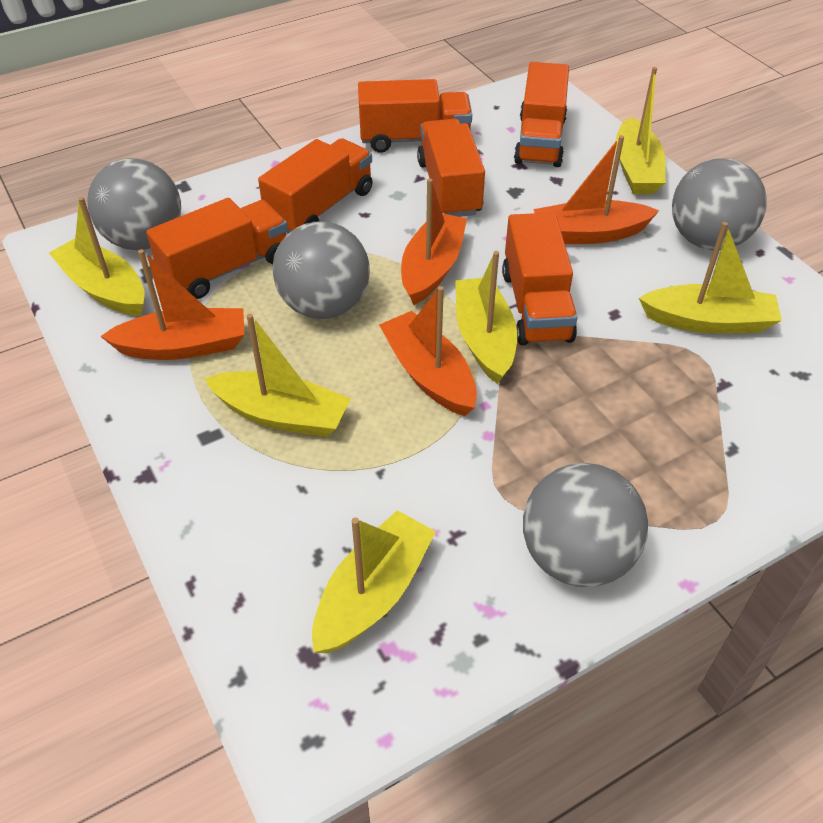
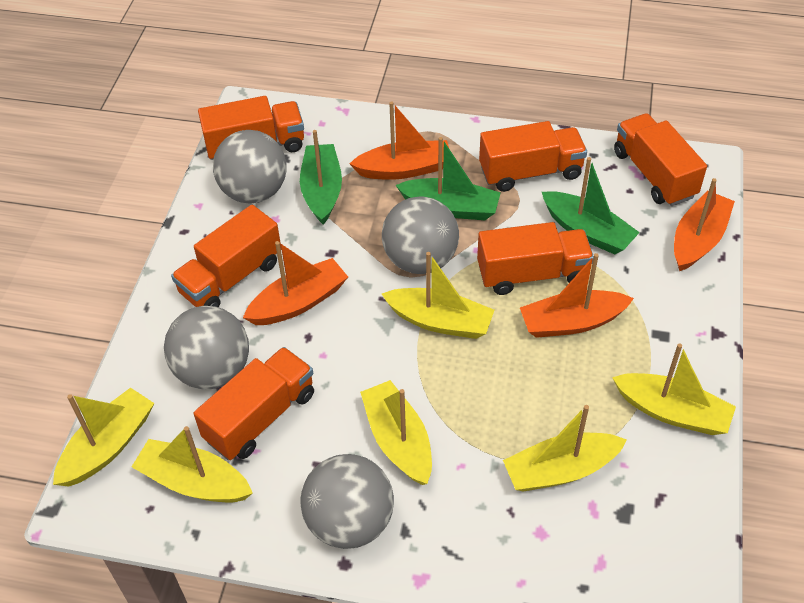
green boat: none = 0 -> [300,130,342,224] [396,137,501,220] [542,157,640,255] = 3

